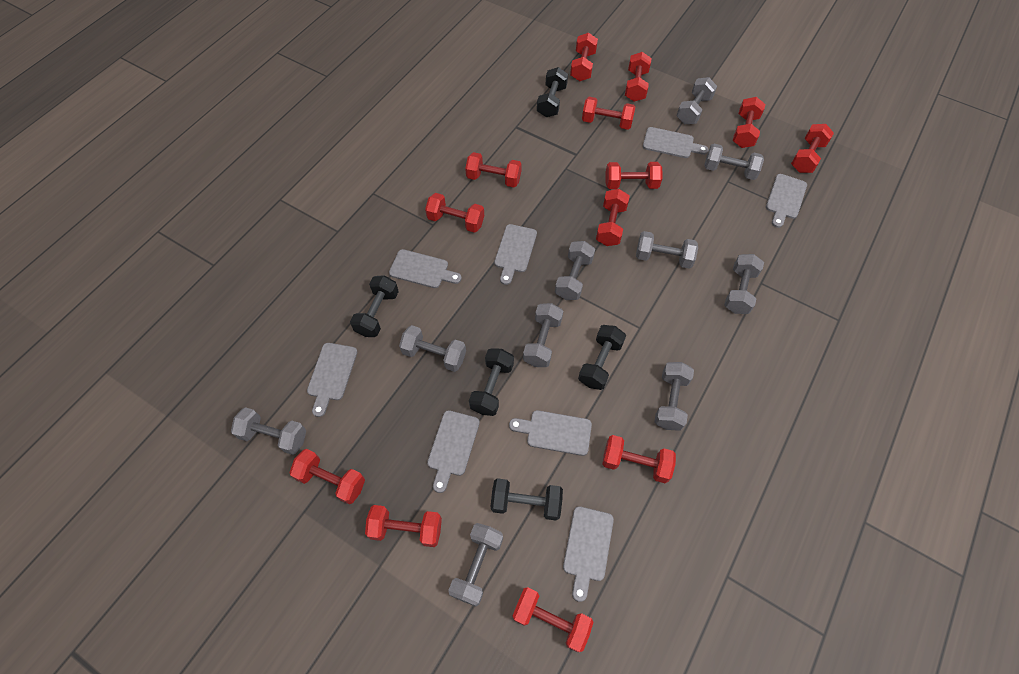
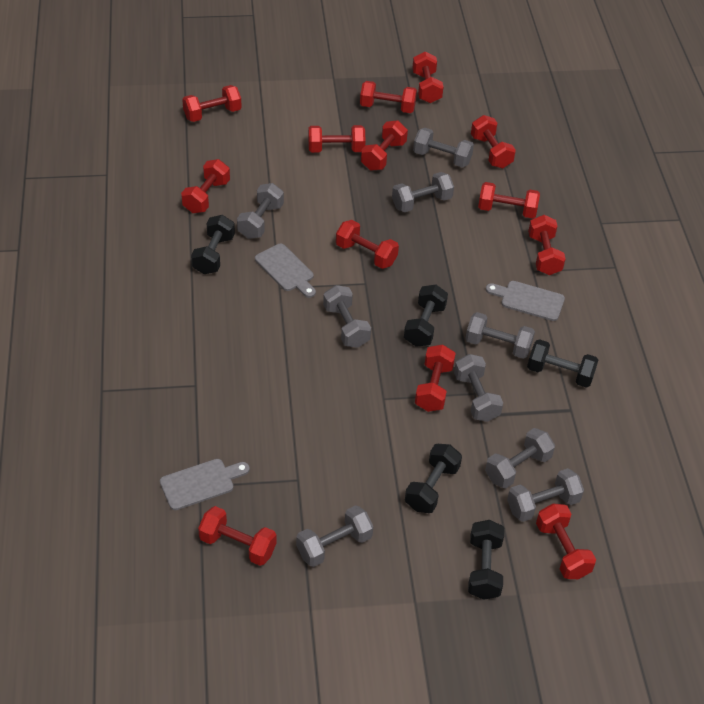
grey cutting board: [307,343,357,417] [389,249,462,288] [427,410,480,493] [494,224,537,285] [509,410,592,456] [563,506,614,602] [643,127,708,158] [766,174,807,228] = 8 -> [160,459,250,510] [255,244,316,298] [486,281,565,321] = 3
grey dumbbell: [231,407,306,455] [399,325,466,372] [448,523,503,606] [523,303,563,367] [555,241,595,300] [636,231,698,269] [654,362,694,431] [676,77,717,124] [705,143,764,180] [724,254,764,314] = 10 -> [237,183,284,239] [296,505,373,567] [323,285,371,348] [392,172,454,212] [413,128,474,168] [454,354,503,422] [465,312,535,359] [485,428,555,488] [507,468,584,522] = 9

